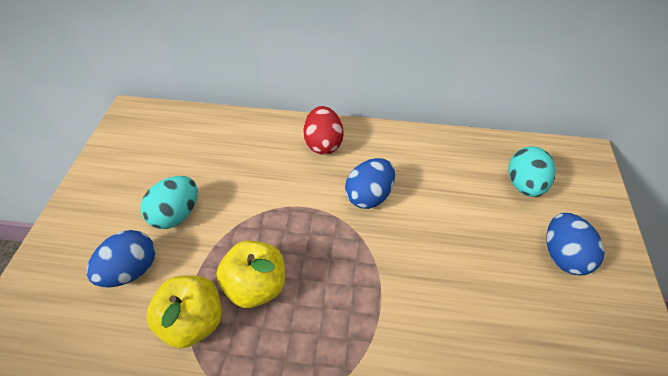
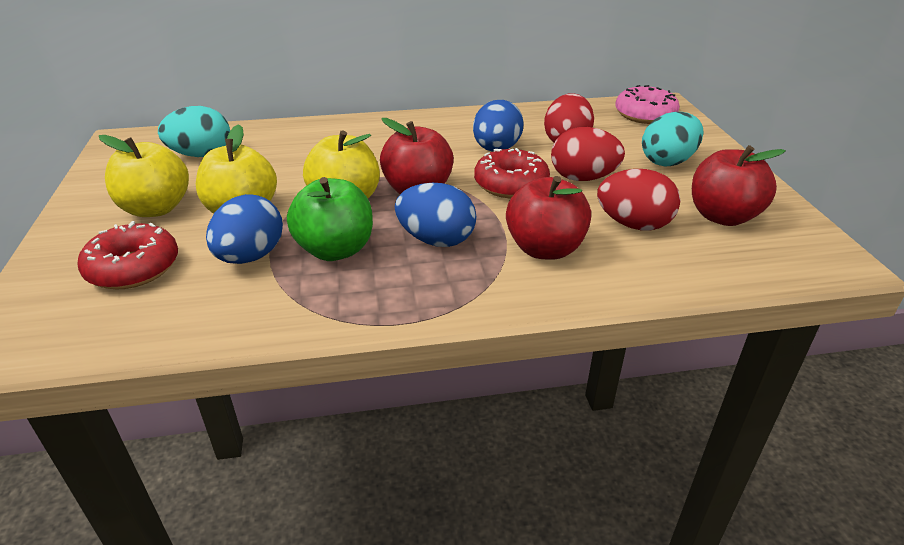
green apple: none = 0 -> [287,177,373,261] = 1
pink donut: none = 0 -> [615,85,680,124] = 1
red apple: none = 0 -> [380,118,454,194] [506,176,591,260] [692,145,786,226] = 3
red donut: none = 0 -> [77,221,178,289] [474,148,550,198] = 2
red egg: [303,106,344,155] = 1 -> [544,93,594,143] [551,127,625,181] [597,169,680,230] = 3
yellow apple: [146,276,222,349] [216,240,285,308] = 2 -> [99,135,189,217] [196,124,277,214] [303,130,380,198] = 3

